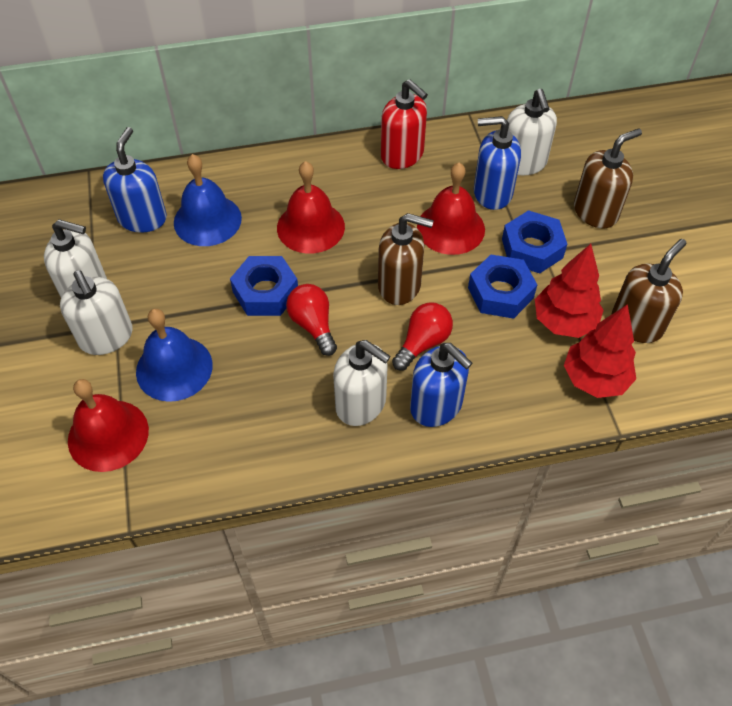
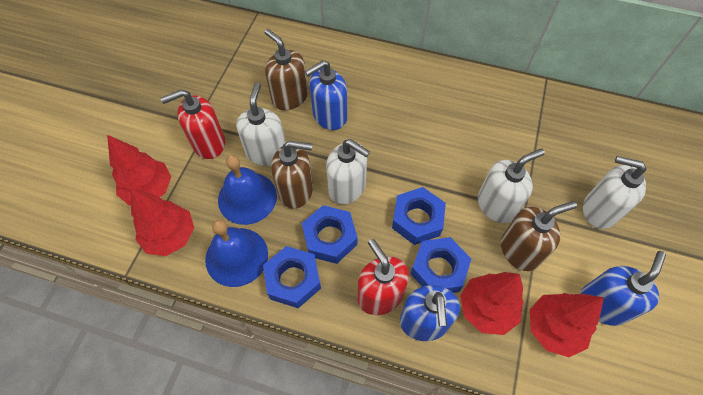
blue nut: [230,256,298,316] [468,255,537,319] [502,210,567,273] = 3 -> [263,246,321,308] [302,205,358,264] [392,187,446,245] [410,237,471,293] = 4
red bell: [68,379,149,472] [277,161,345,254] [417,163,485,255] = 3 -> none = 0
red light bulb: [286,284,337,356] [392,302,453,370] = 2 -> none = 0
red soap dispenser: [381,80,428,169] = 1 -> [161,90,225,159] [357,239,409,315] = 2
red tree: [535,244,603,338] [564,304,636,398] = 2 -> [107,135,171,205] [131,188,194,256] [460,272,524,335] [530,293,604,357] = 4

